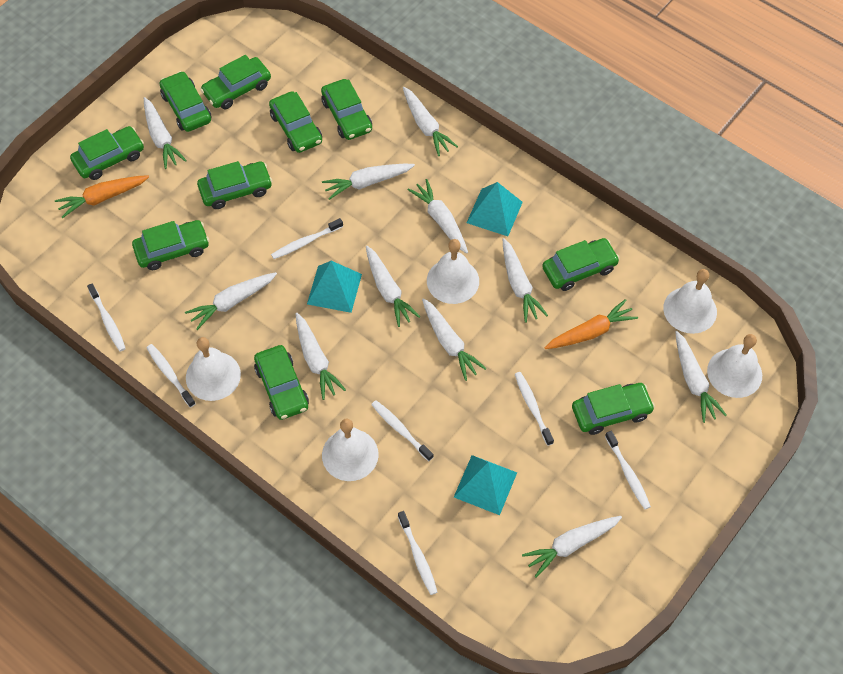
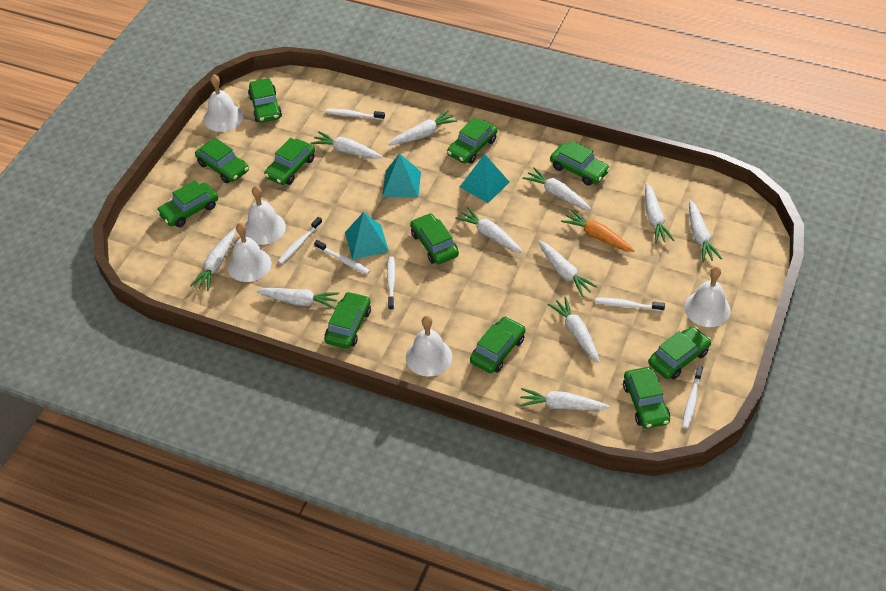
green car: [70,126,144,180] [132,220,209,270] [159,71,212,132] [197,161,272,209] [200,55,271,109] [254,345,309,420] [269,91,322,153] [321,79,372,140] [542,238,620,291] [572,383,655,435] = 10 -> [157,180,218,227] [195,138,249,183] [248,78,282,123] [264,138,315,185] [325,292,371,349] [410,213,459,264] [447,117,498,164] [470,316,525,373] [550,140,610,186] [623,367,670,429] [648,326,711,379] = 11
orange carrot: [55,175,149,218] [545,299,638,349] = 2 -> [561,209,635,252] = 1
white toothbrush: [87,283,126,352] [147,344,196,408] [271,218,343,259] [371,400,433,461] [398,511,437,595] [515,372,554,446] [605,431,651,510] = 7 -> [278,217,322,264] [314,240,370,275] [326,109,385,120] [387,256,396,311] [595,298,665,311] [682,365,703,429] = 6

